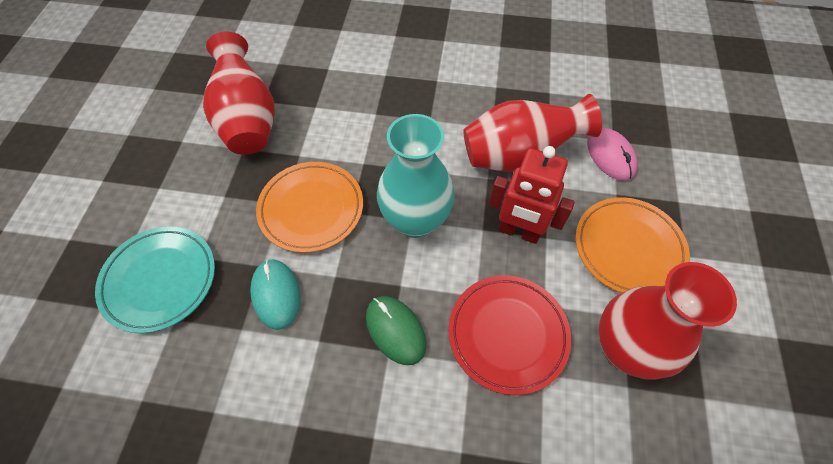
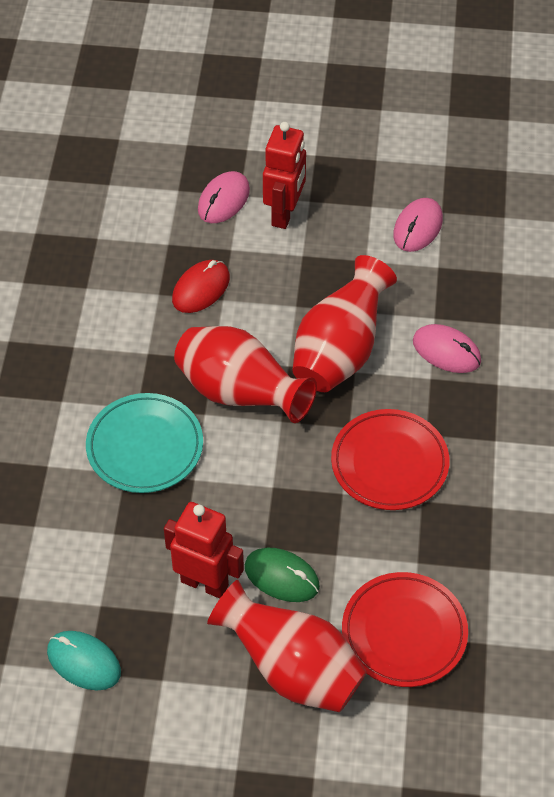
orange plate: [256,162,363,253] [575,197,690,293] = 2 -> none = 0
pink mouse: [587,128,638,181] = 1 -> [198,171,250,223] [393,198,443,252] [413,324,481,373] = 3
red mouse: none = 0 -> [172,260,230,313] = 1
red plate: [448,275,571,395] = 1 -> [331,409,449,510] [342,572,468,687] = 2
red robot: [489,146,575,244] = 1 -> [164,502,244,599] [263,122,306,229] = 2
turquoise vase: [377,114,455,238] = 1 -> none = 0

